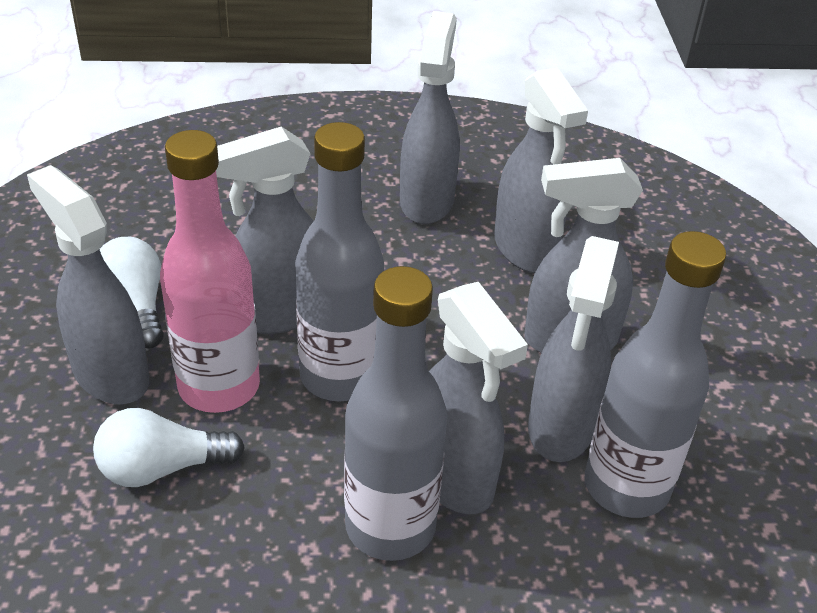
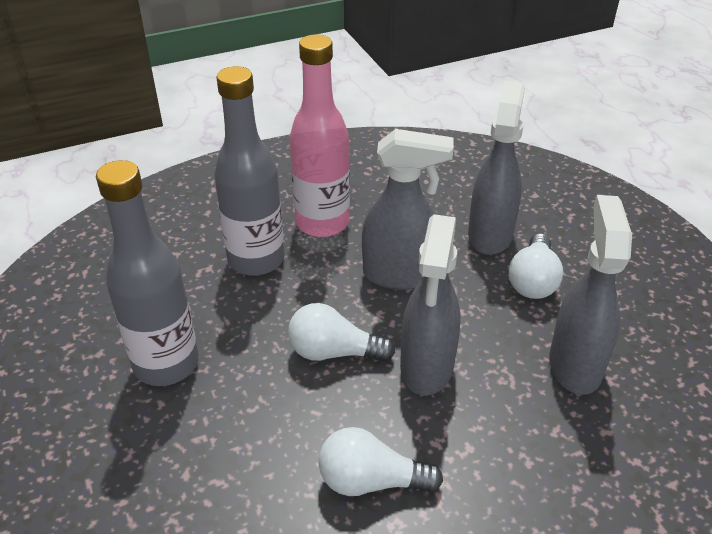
grey bottle: [295,122,384,401] [344,266,447,561] [584,231,726,518] = 3 -> [96,160,199,386] [214,66,284,276] = 2
grey spray bottle: [27,165,149,404] [216,127,314,334] [400,11,460,224] [429,282,528,514] [494,67,588,273] [525,158,643,353] [528,236,619,462] = 7 -> [362,129,454,290] [400,214,461,396] [468,81,525,255] [549,195,632,395] = 4
white light bulb: [93,408,245,487] [100,237,164,349] = 2 -> [288,303,395,362] [318,427,443,496] [509,234,563,299] = 3

